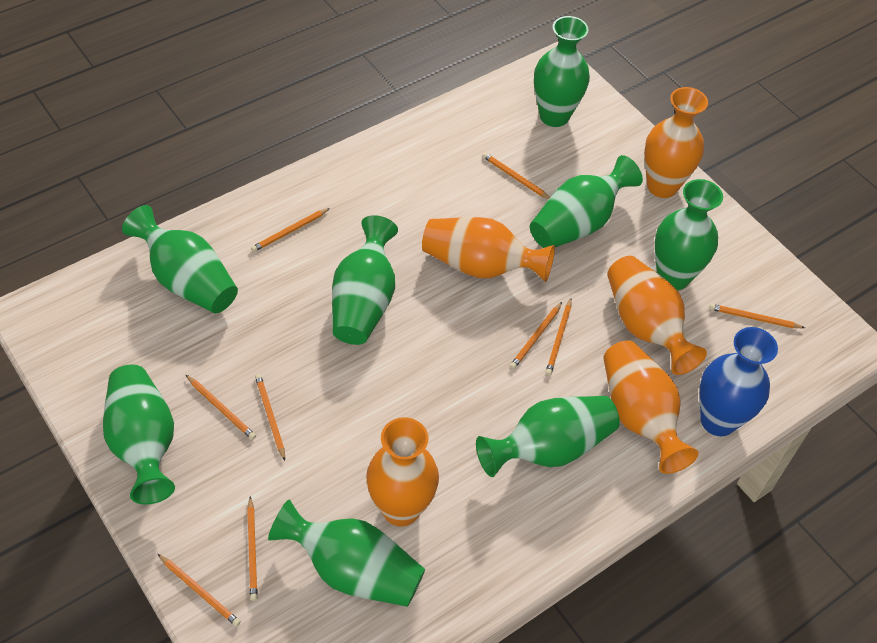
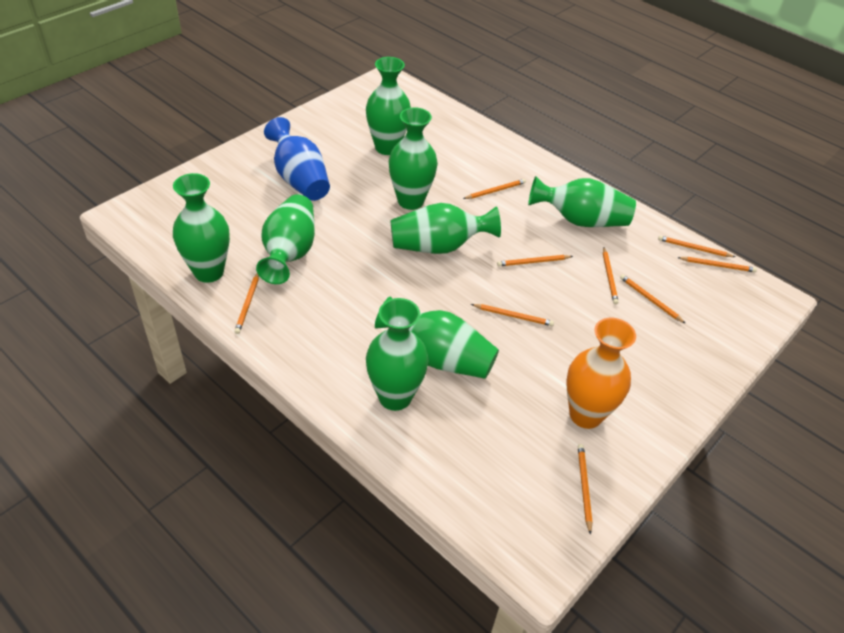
orange vase: [366,417,439,527] [422,217,555,282] [603,340,699,474] [607,256,707,375] [644,87,708,198] = 5 -> [566,318,636,429] = 1

